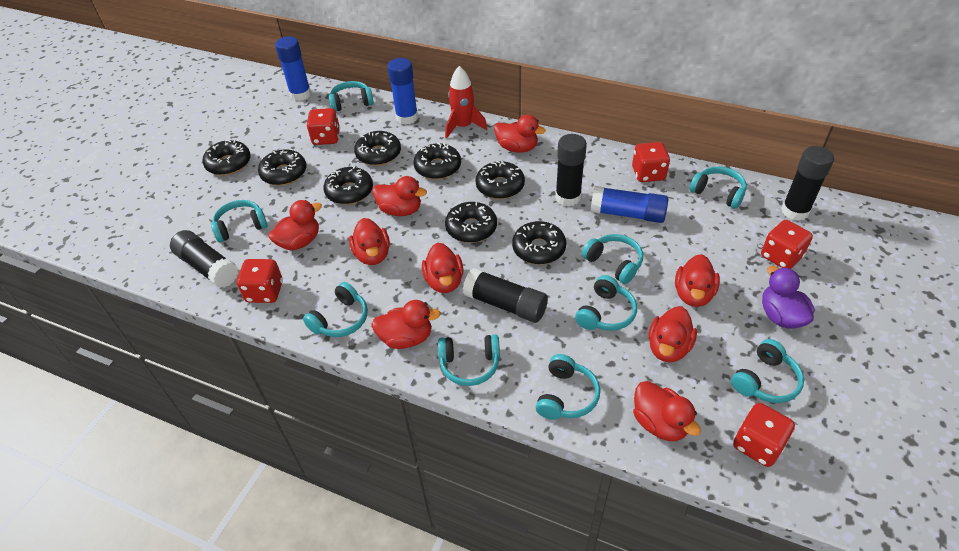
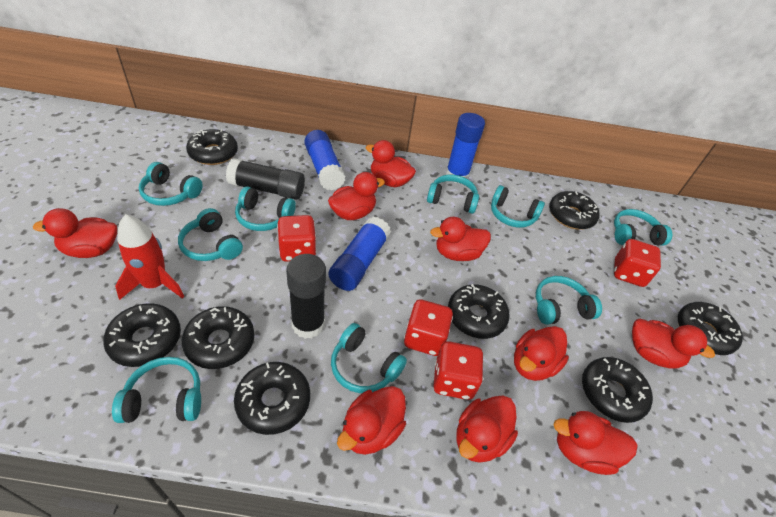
black glue stick: [170,230,238,288] [463,268,548,323] [555,134,587,207] [781,146,834,221] = 4 -> [226,158,305,200] [286,254,326,339] = 2
purple duck: [762,266,814,328] = 1 -> none = 0
red dice: [237,259,283,303] [307,108,340,145] [632,142,670,182] [733,403,795,467] [761,220,813,269] = 5 -> [277,215,316,262] [404,299,453,356] [434,341,484,400] [614,239,661,287] = 4

